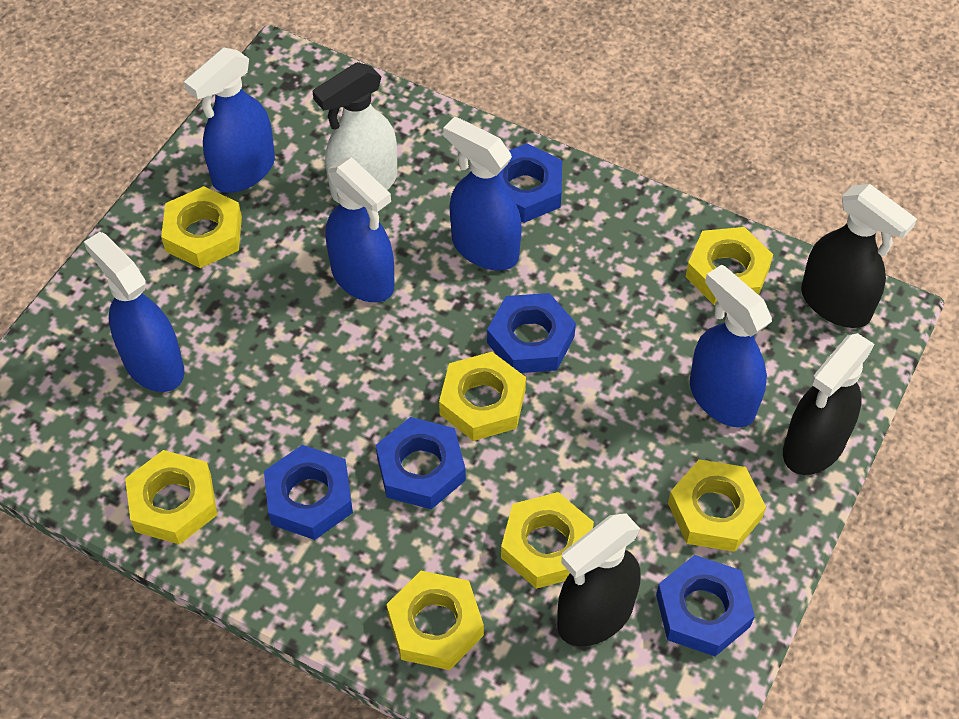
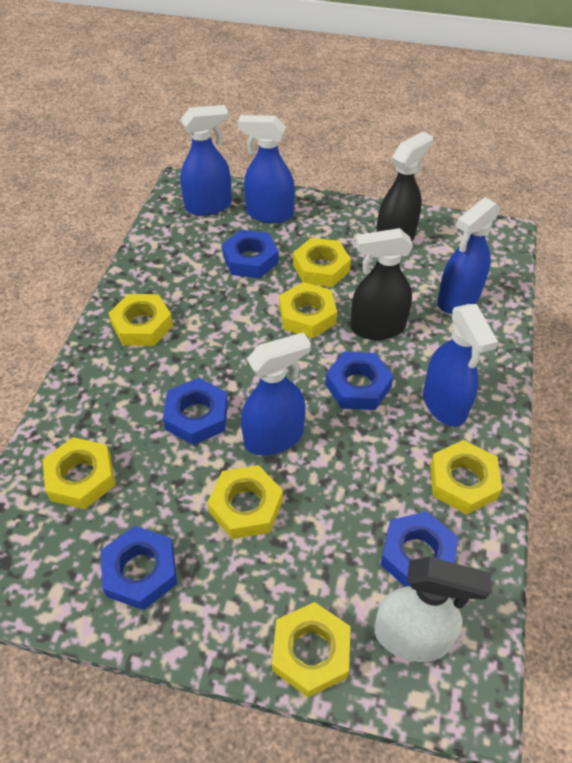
black spray bottle: [557,514,641,647] [783,333,875,475] [801,184,917,328] = 3 -> [351,228,413,340] [376,132,433,241] = 2

